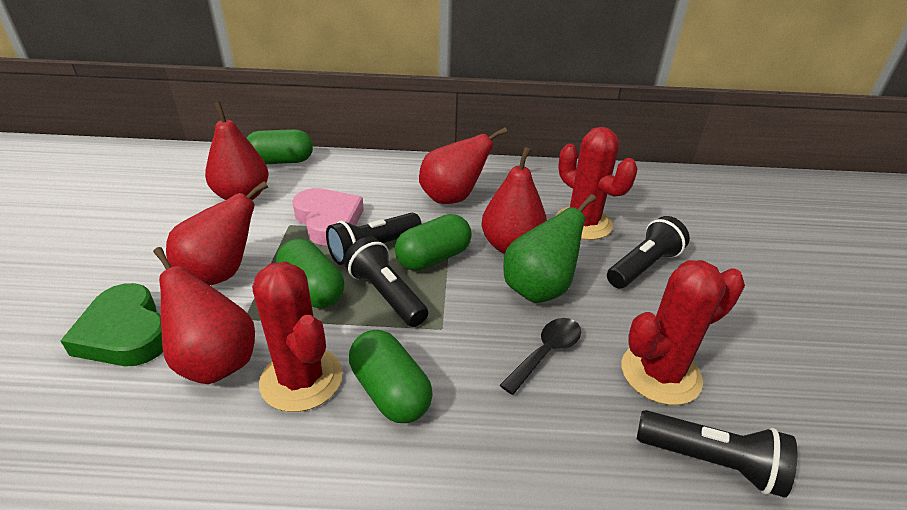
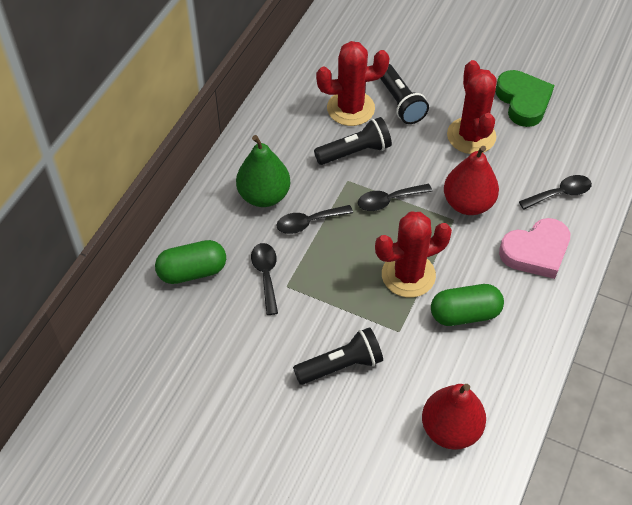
black flashlight: [326,213,422,265] [344,237,428,327] [607,216,690,288] [637,410,797,498] = 4 -> [293,327,383,385] [314,117,392,165] [380,64,429,124] = 3
black spoon: [500,318,581,395] = 1 -> [251,243,278,315] [276,205,353,234] [358,184,432,211] [519,175,592,210] = 4
green capsule: [246,129,313,164] [276,239,344,308] [349,330,433,423] [395,214,472,271] = 4 -> [155,240,226,284] [431,284,504,326] = 2
red pear: [153,247,255,384] [166,181,268,285] [205,101,268,200] [419,127,507,204] [481,147,547,254] = 5 -> [422,384,486,450] [444,146,499,215] = 2

